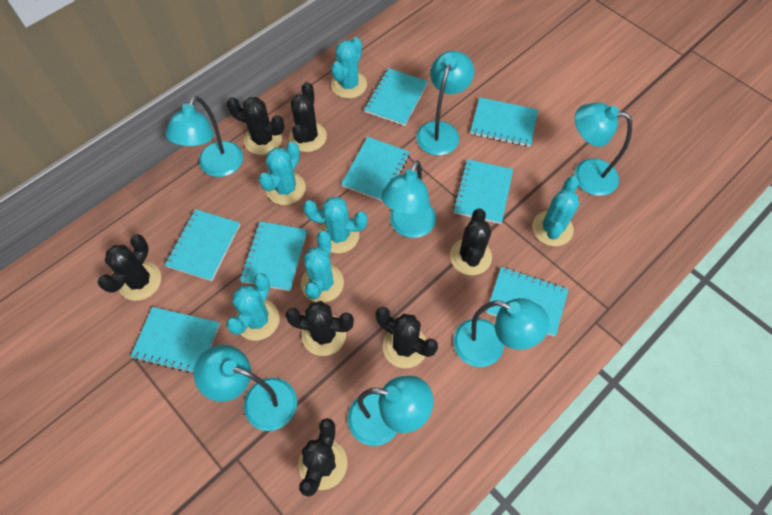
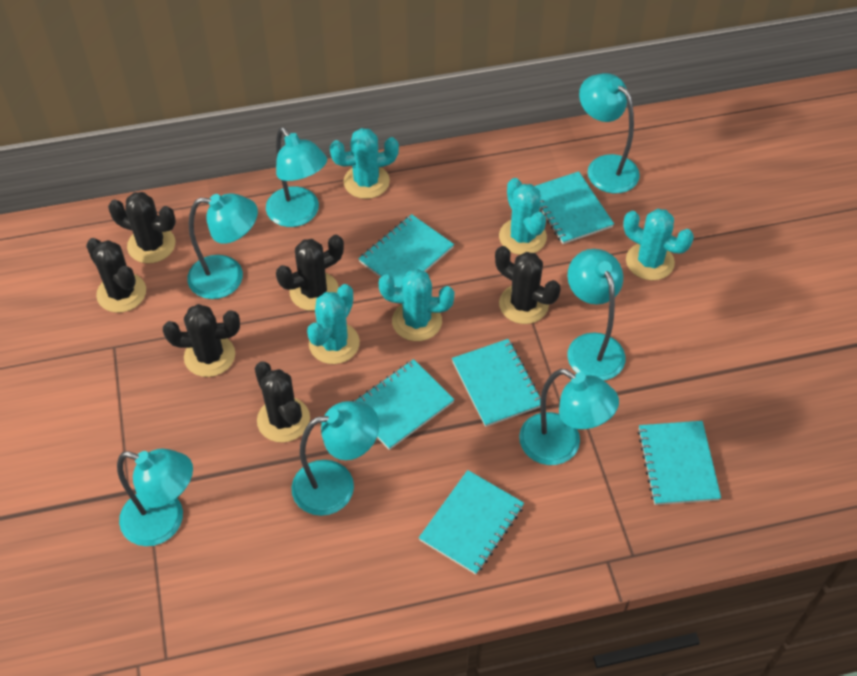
black cactus: [97,234,161,301] [227,97,285,155] [285,301,354,356] [289,82,327,152] [298,418,348,497] [376,307,438,368] [450,208,492,275] = 7 -> [86,238,146,313] [108,192,176,263] [163,304,240,377] [255,362,310,443] [276,235,344,311] [495,246,560,324] = 6
turquoise cactus: [226,273,280,341] [258,142,306,205] [301,231,344,303] [303,196,368,253] [331,37,367,99] [532,176,579,246] = 6 -> [307,284,360,364] [330,128,399,199] [379,269,454,341] [499,178,547,255] [623,209,694,281] = 5
turquoise notebook: [130,307,220,375] [165,209,240,281] [240,221,307,291] [341,137,410,201] [364,68,428,126] [453,159,513,224] [470,97,538,147] [486,267,569,337] = 8 -> [353,359,455,450] [358,214,454,288] [419,470,524,575] [452,339,541,427] [534,171,614,244] [637,421,721,505] = 6

